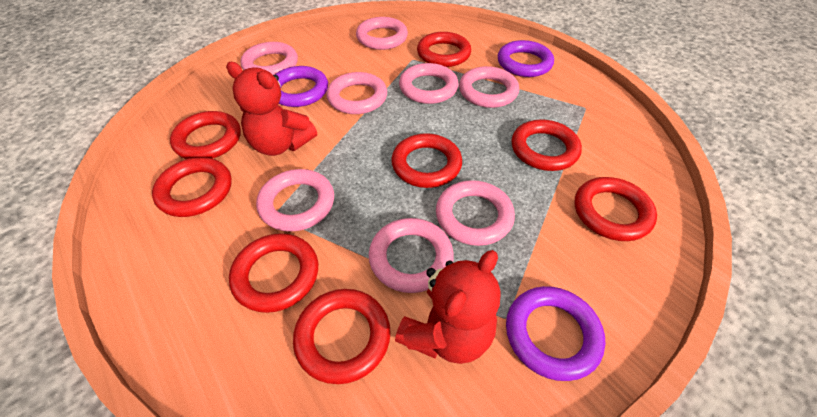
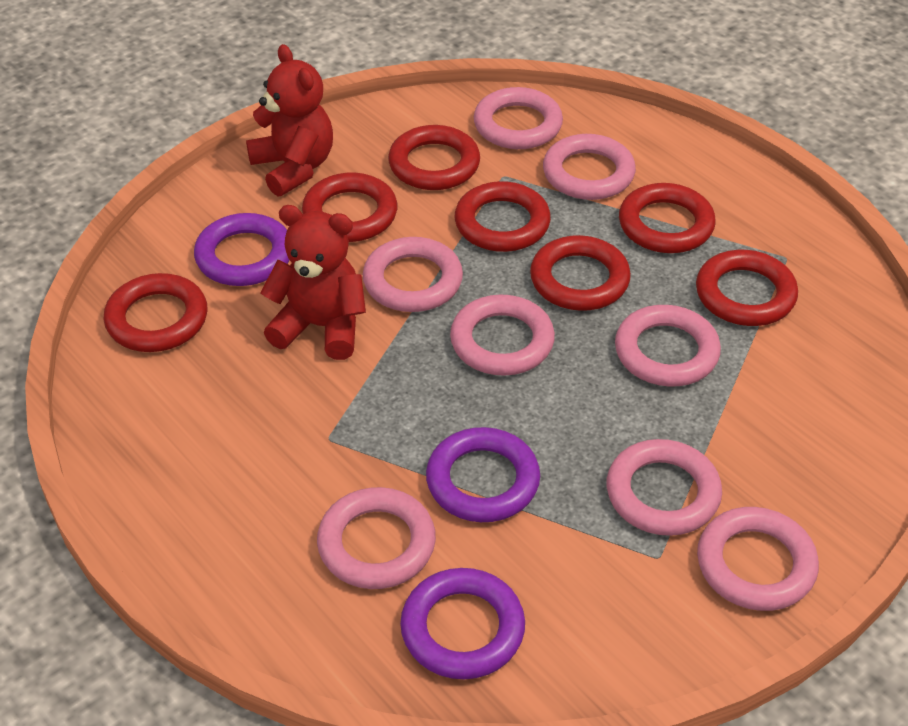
red ring: [152,157,232,217] [170,111,241,159] [229,233,318,313] [293,289,391,384] [391,133,462,188] [417,32,471,67] [511,119,582,171] [575,177,657,241] = 8 -> [104,273,207,352] [302,173,397,242] [388,125,480,190] [455,181,551,252] [530,235,631,311] [619,183,716,253] [696,250,798,326] = 7

